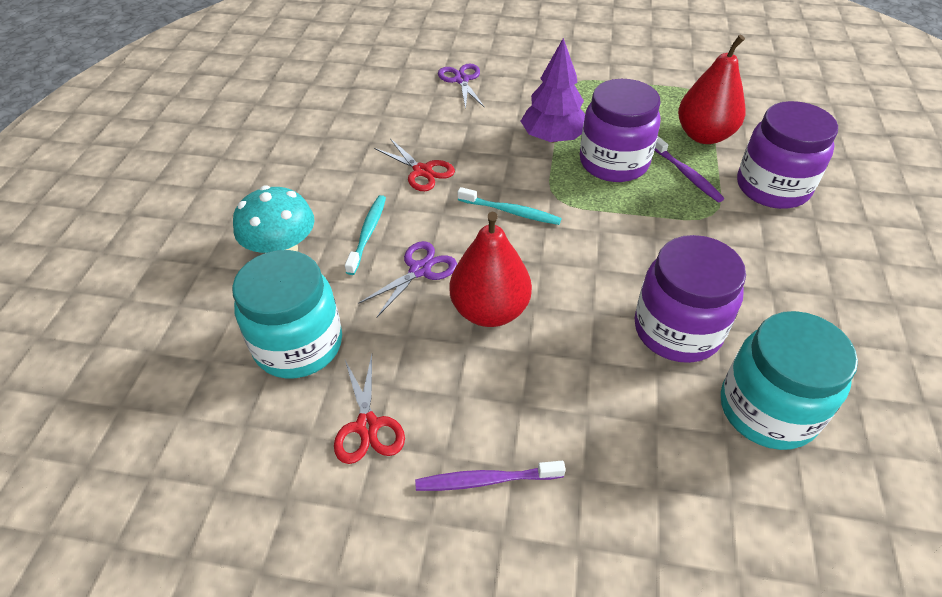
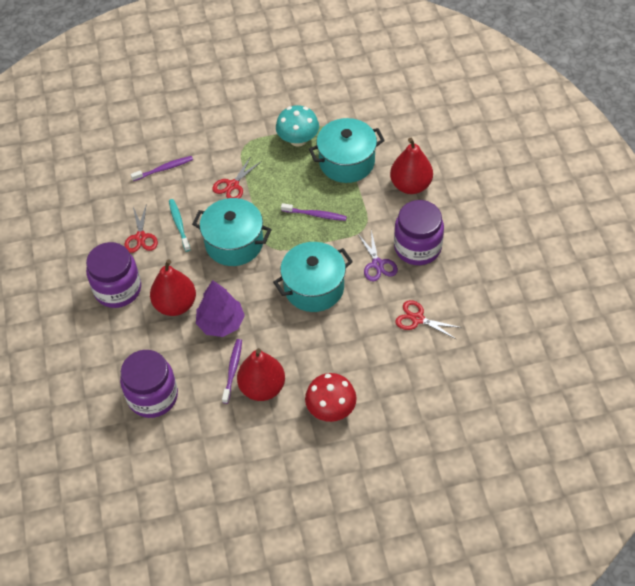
purple scissors: [358,241,457,317] [438,63,485,109] = 2 -> [357,230,398,282] = 1
purple toothbrush: [415,461,566,491] [654,136,724,202] = 2 -> [131,156,193,181] [222,339,242,404] [281,203,347,221] = 3
red mushroom: none = 0 -> [305,373,357,422] = 1
red pear: [450,212,532,327] [678,35,745,144] = 2 -> [150,259,196,316] [237,348,285,401] [390,138,433,194] = 3
red scissors: [334,355,405,464] [374,138,455,191] = 2 -> [124,203,158,253] [212,156,262,199] [395,300,462,339] = 3
turquoise jar: [232,250,342,379] [721,311,858,450] = 2 -> none = 0
turquoise pot: none = 0 -> [192,198,272,266] [273,242,353,312] [309,118,385,183] = 3
turquoise toothbrush: [345,195,386,275] [458,187,561,225] = 2 -> [169,199,191,252] = 1

